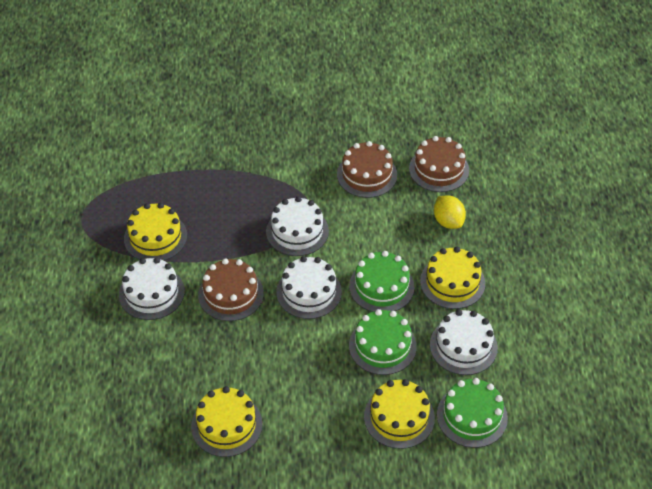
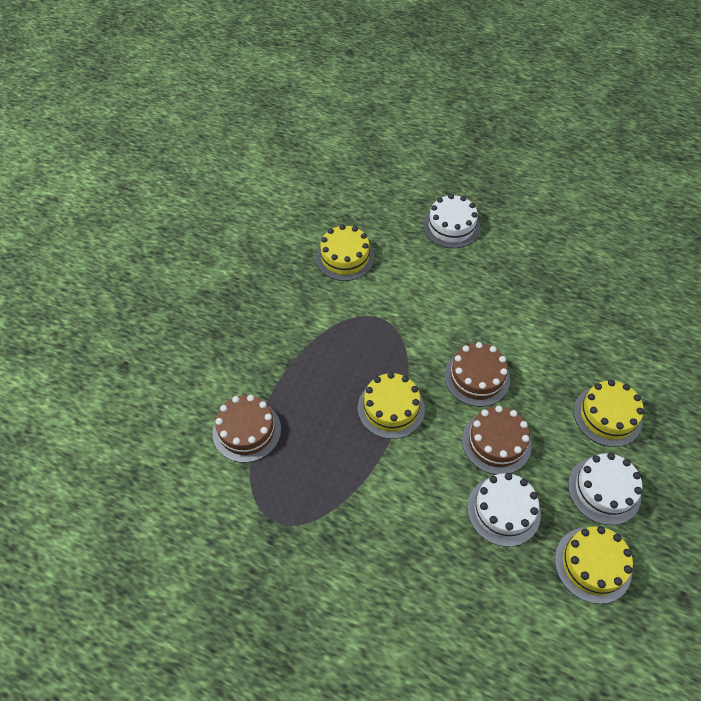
green cake: [349,251,414,312] [349,309,417,375] [437,378,508,448] = 3 -> none = 0
white cake: [119,257,185,320] [266,196,329,256] [276,256,342,319] [430,309,498,375] = 4 -> [423,194,480,248] [467,473,541,547] [568,453,642,525] = 3
yellow lemon: [434,195,466,229] = 1 -> none = 0

